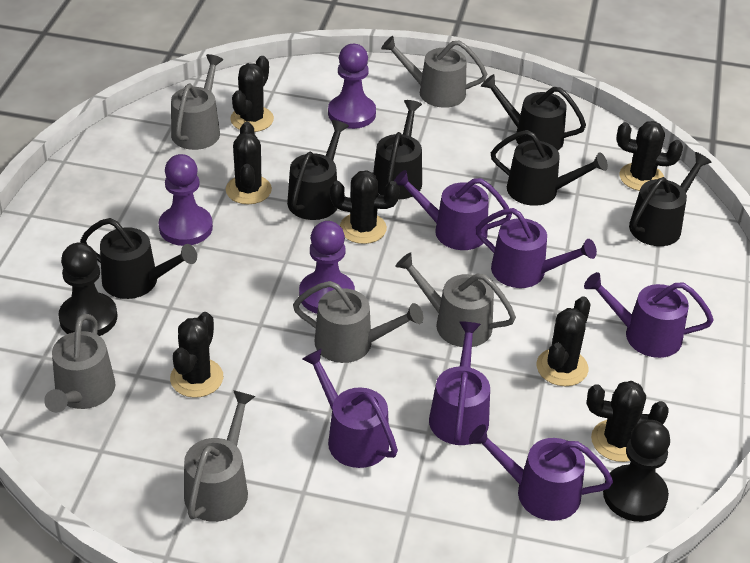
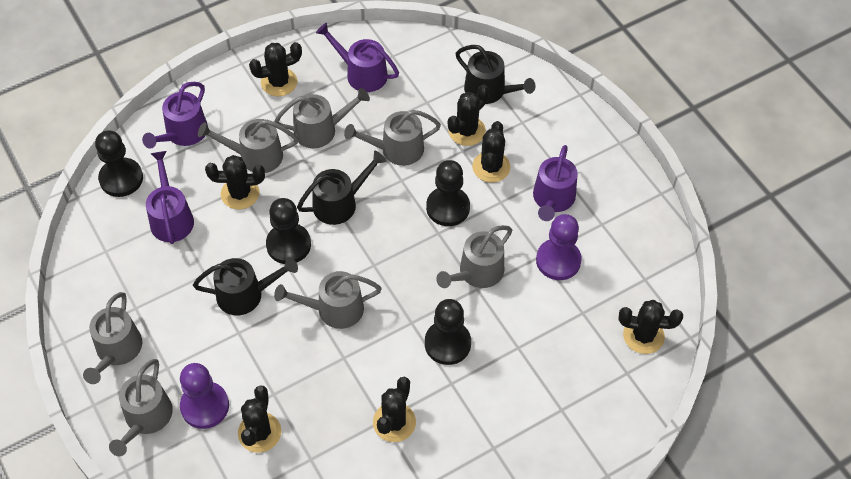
black pawn: [58,243,117,336] [603,420,670,522] = 2 -> [95,131,143,197] [266,198,311,264] [425,299,471,365] [426,160,470,226] = 4
black watering can: [80,218,197,299] [287,120,349,220] [373,100,422,199] [481,74,586,150] [491,130,608,206] [629,152,712,246] = 6 -> [193,257,298,315] [297,151,386,225] [455,45,535,104] = 3
grey watering can: [44,314,116,413] [171,54,224,150] [184,390,256,522] [293,281,423,363] [381,36,487,108] [395,252,516,347] = 6 -> [83,292,142,384] [109,359,173,456] [198,119,298,173] [274,88,370,148] [274,271,382,329] [344,110,441,166] [436,225,512,288] = 7
purple pawn: [159,154,213,246] [299,221,355,314] [328,44,376,129] = 3 -> [180,363,229,429] [536,214,582,280] = 2
purple watering can: [302,349,398,468] [394,170,512,250] [429,321,490,445] [469,424,613,521] [476,208,597,288] [584,272,714,358] = 6 -> [142,82,208,149] [146,151,194,244] [316,23,399,92] [533,145,578,221] = 4

